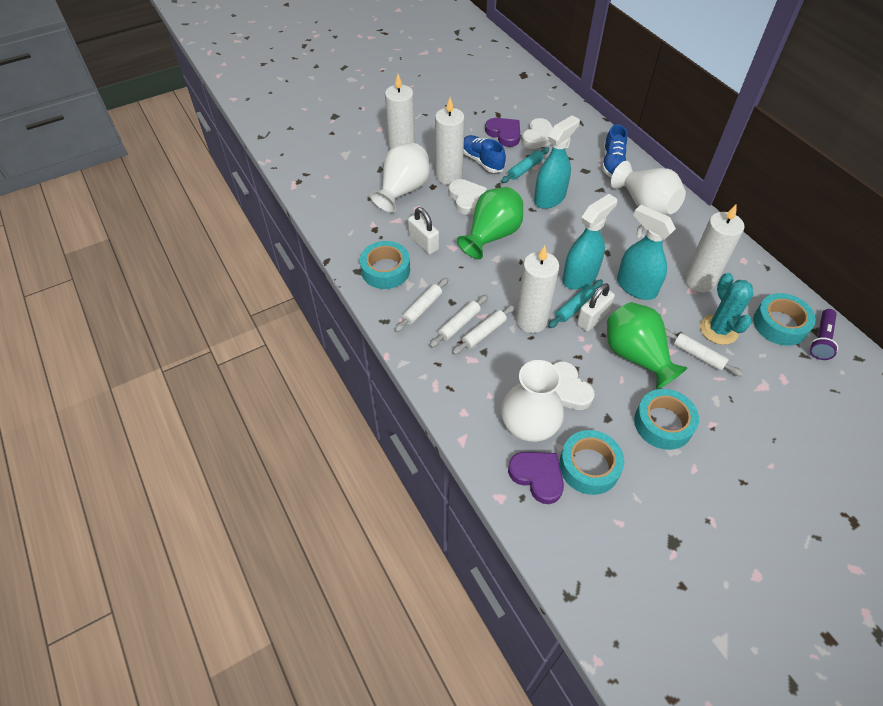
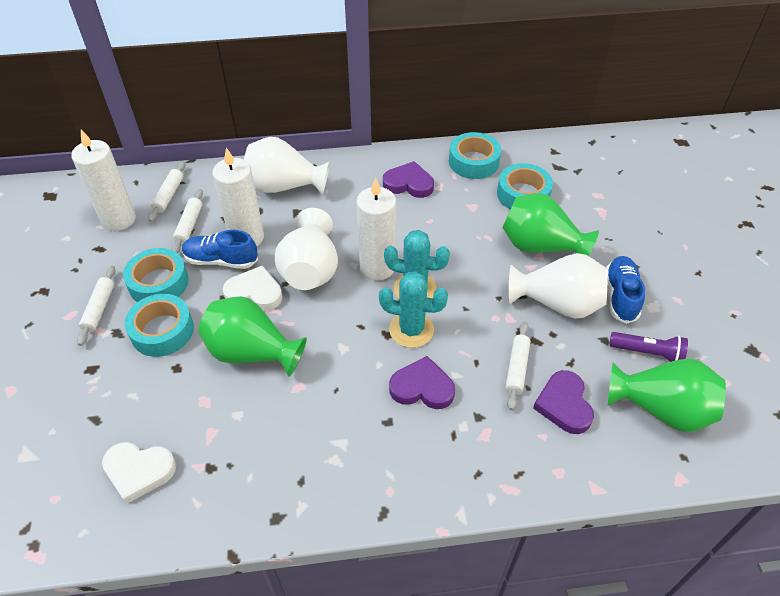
green vase: [457,187,523,259] [607,302,688,389] = 2 -> [198,296,307,377] [502,193,599,256] [608,358,726,432] = 3
purple heart: [485,118,520,147] [508,452,564,504] = 2 -> [383,161,434,198] [389,356,455,409] [533,370,594,434] = 3
turquoise cactus: [700,273,753,345] = 1 -> [379,271,448,348] [384,230,450,299] = 2
turquoise rolling pin: [501,147,549,183] [548,279,603,328] = 2 -> none = 0
turquoise spray bottle: [534,116,580,209] [562,194,617,289] [617,205,676,300] = 3 -> none = 0
white candle: [385,74,415,151] [435,98,465,185] [515,246,559,333] [684,204,744,293] = 4 -> [71,129,136,231] [212,147,264,246] [356,178,396,280] = 3
white heart: [448,179,487,215] [521,118,553,149] [553,361,595,410] = 3 -> [102,442,176,504] [223,266,283,311] = 2
white padlock: [408,207,439,255] [577,283,615,332] = 2 -> none = 0

